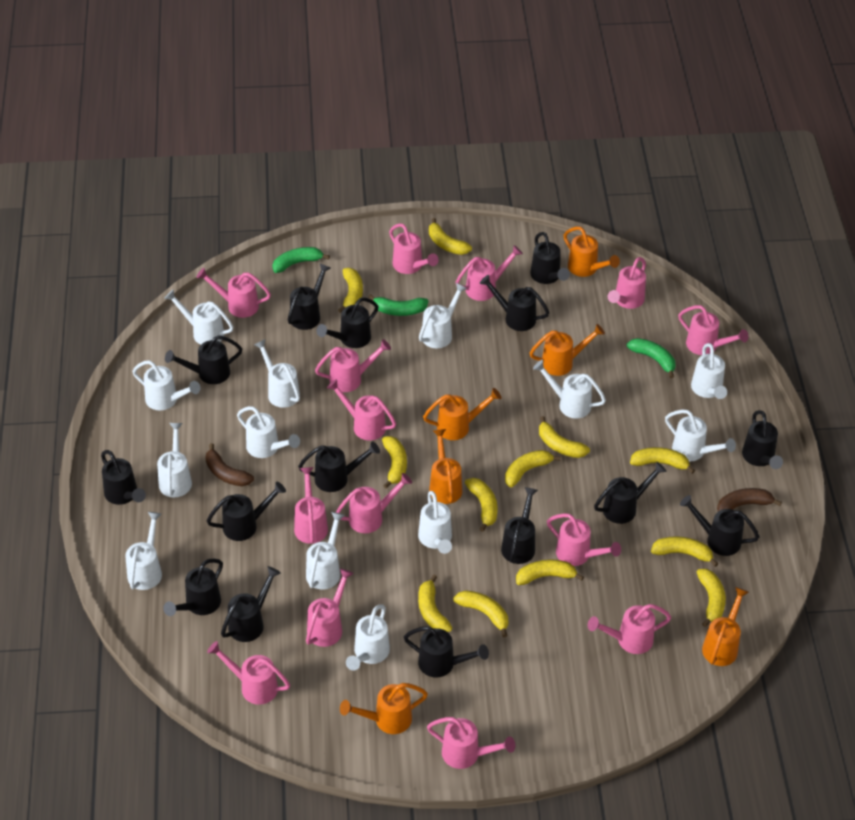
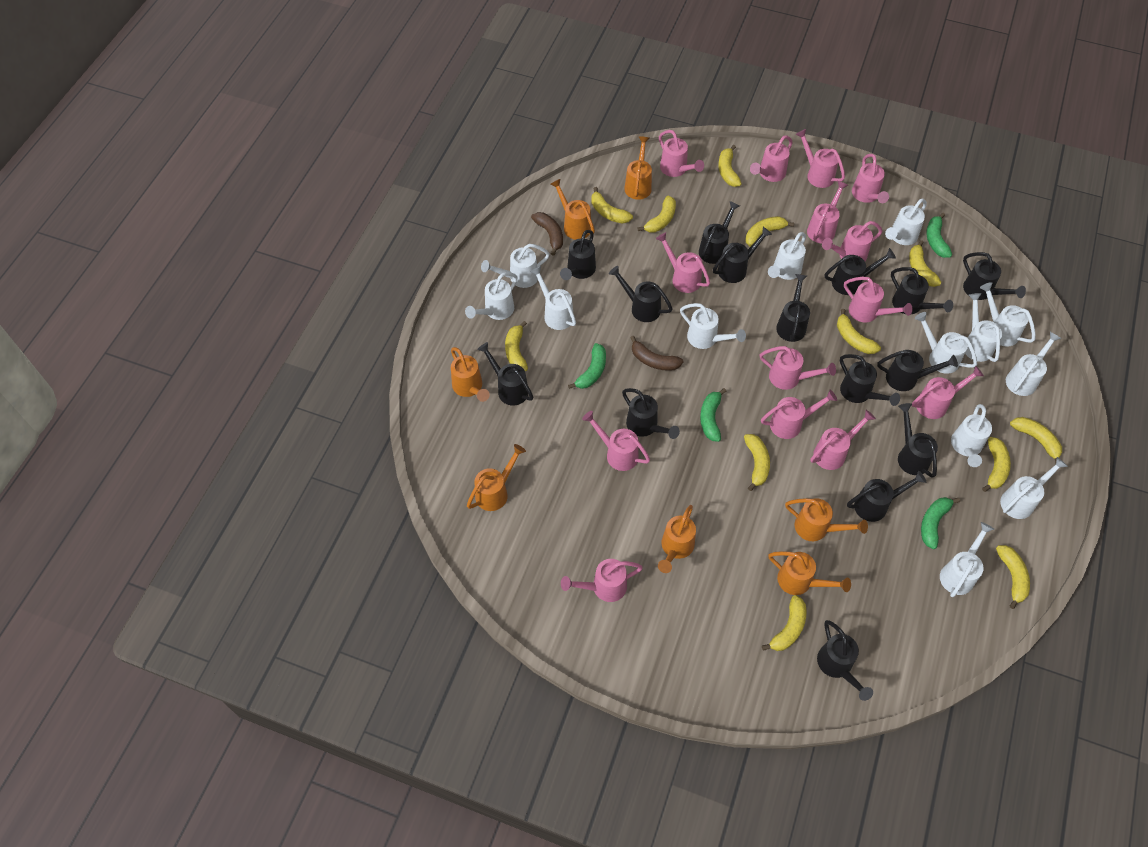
green banana: [272,247,330,273] [368,294,428,316] [627,338,675,378] = 3 -> [568,343,606,389] [700,388,727,442] [921,497,960,549] [927,213,952,258] = 4
orange watering can: [340,683,428,734] [423,388,501,440] [429,429,462,504] [530,324,605,376] [563,226,620,277] [702,587,749,666] = 6 -> [451,347,490,402] [467,444,526,511] [551,179,595,240] [624,136,652,200] [658,505,696,573] [768,551,851,595] [785,498,868,541] = 7

